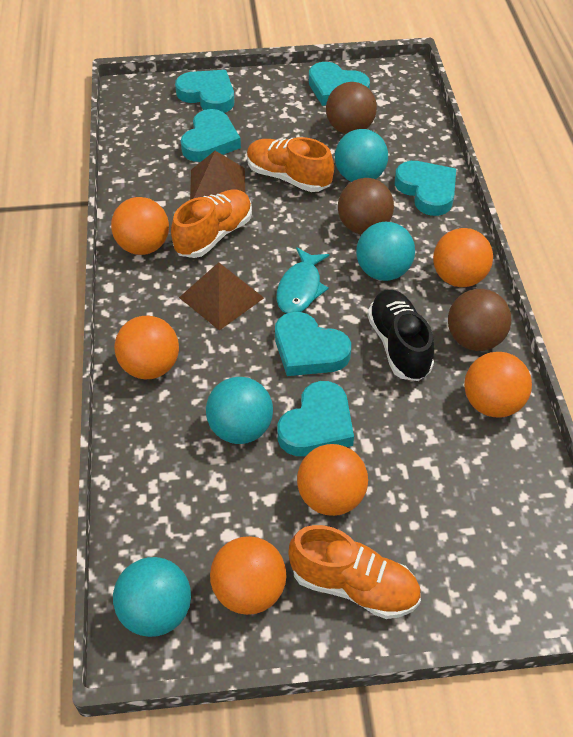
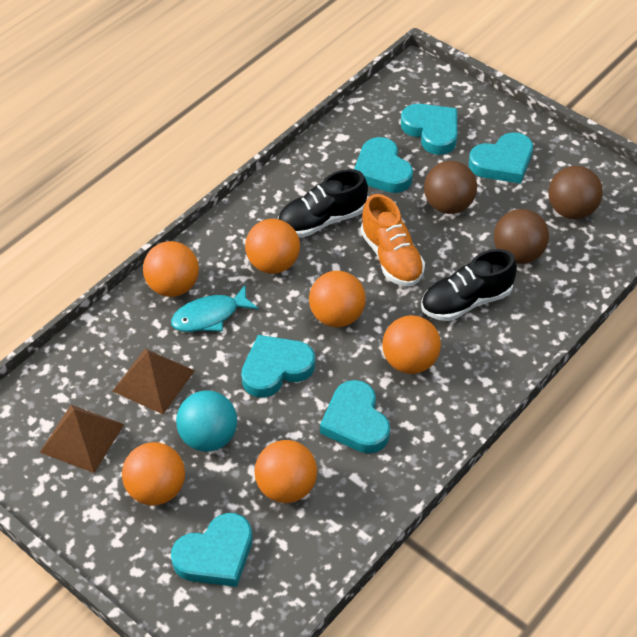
black shoe: [367,290,434,381] = 1 -> [278,169,368,238] [421,249,517,321] = 2
orange shoe: [171,190,252,258] [247,137,334,192] [288,525,421,619] = 3 -> [360,194,425,286] = 1
turquoise ball: [113,557,191,637] [206,377,273,444] [335,129,388,182] [356,222,415,281] = 4 -> [176,390,237,452] = 1

